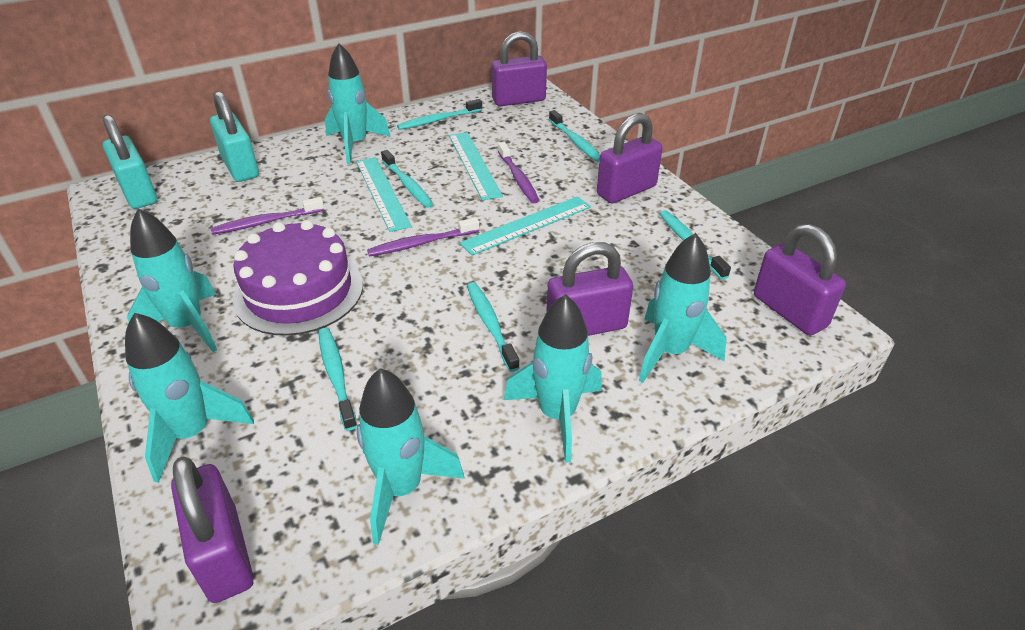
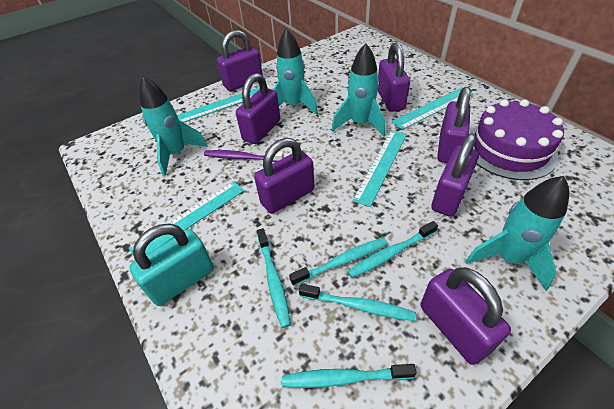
purple padlock: [171,457,254,603] [491,31,547,106] [546,242,633,336] [597,113,663,203] [754,224,846,335] = 5 -> [217,30,263,91] [236,73,280,144] [254,138,315,214] [377,42,410,112] [420,267,511,365] [431,133,479,217] [437,87,470,163] = 7
purple toothbrush: [210,197,324,235] [367,217,479,256] [498,142,539,203] = 3 -> [204,150,284,162] = 1
turquoise padlock: [103,114,157,209] [210,91,259,182] = 2 -> [129,224,214,306] = 1
turquoise rocket: [125,313,254,483] [127,208,217,352] [325,43,391,164] [357,368,465,545] [504,294,602,463] [639,233,726,383] = 6 -> [139,76,208,176] [273,28,318,115] [332,43,386,137] [466,176,569,290] = 4
turquoise ruler: [356,157,412,232] [449,132,503,201] [460,196,591,255] = 3 -> [128,181,244,254] [177,87,260,123] [352,130,407,207] [391,87,473,130] = 4
turquoise toothbrush: [318,328,357,431] [381,150,433,208] [397,99,482,130] [467,282,520,372] [549,110,600,162] [659,210,731,280] = 6 -> [257,228,291,328] [282,364,417,388] [289,238,388,286] [299,284,416,321] [347,221,438,278] = 5

